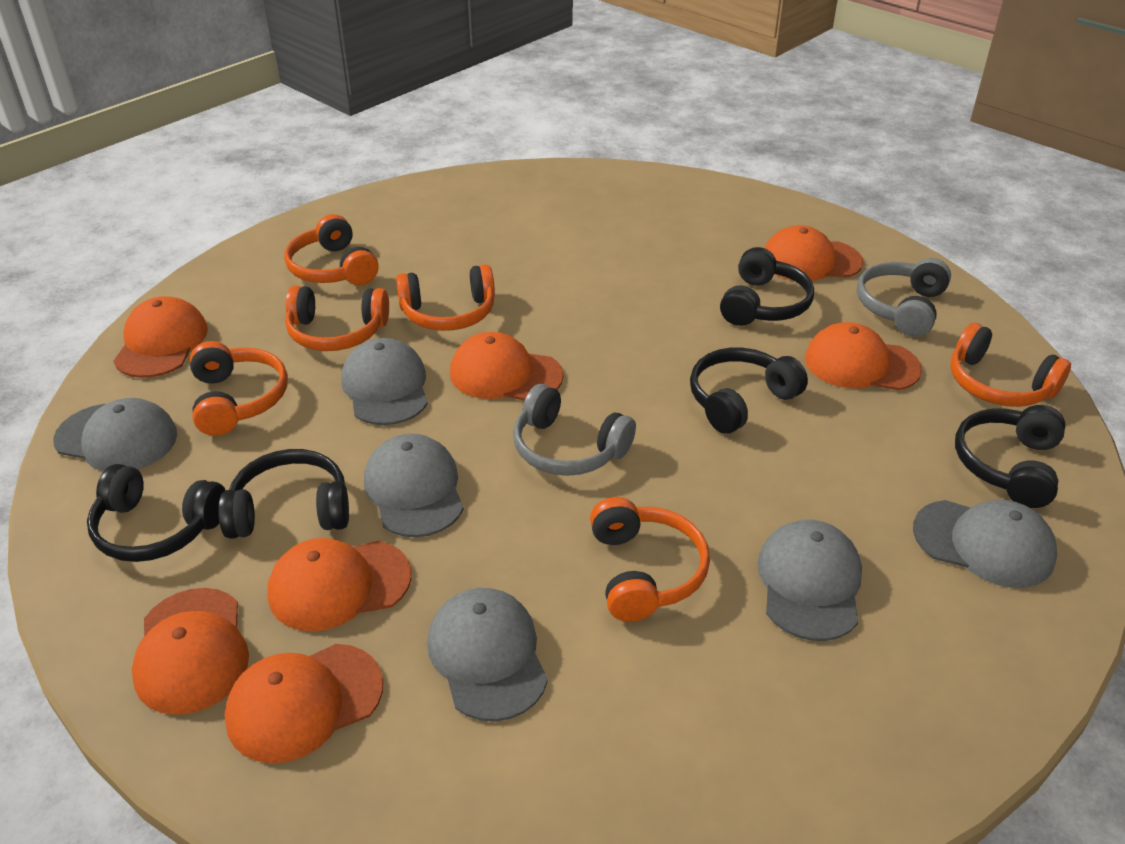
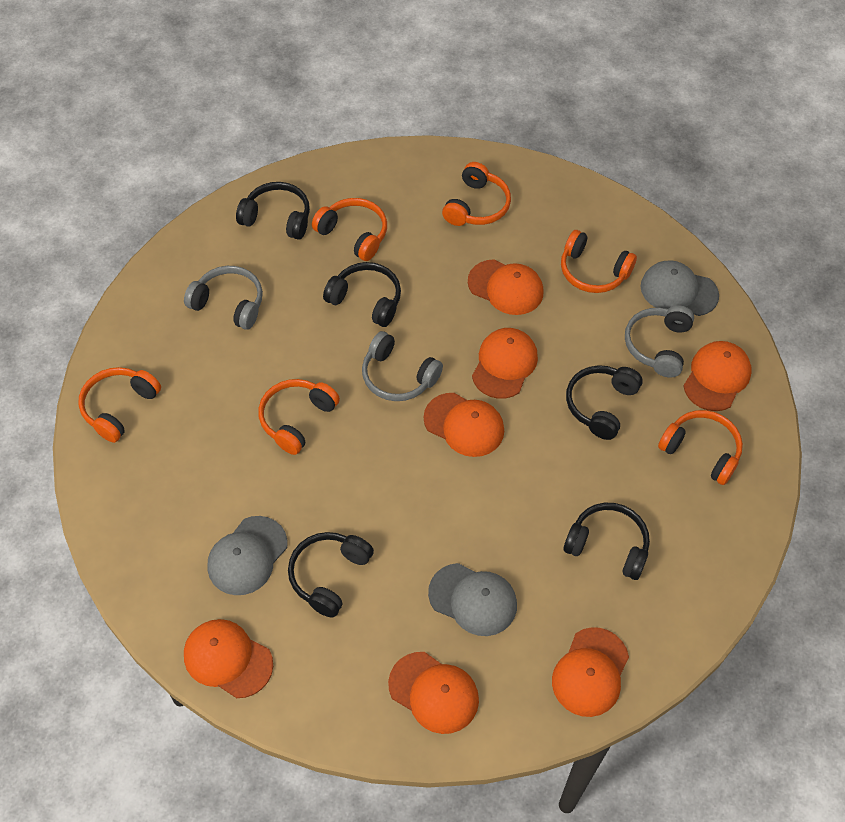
grey cap: [53,398,177,471] [341,338,428,425] [364,434,464,537] [427,588,548,721] [757,520,862,641] [913,500,1057,588] = 6 -> [207,516,288,595] [428,563,517,636] [641,261,719,316] = 3
grey headphones: [513,384,636,476] [857,258,951,337] = 2 -> [184,266,263,330] [362,331,443,401] [625,305,694,378] = 3

